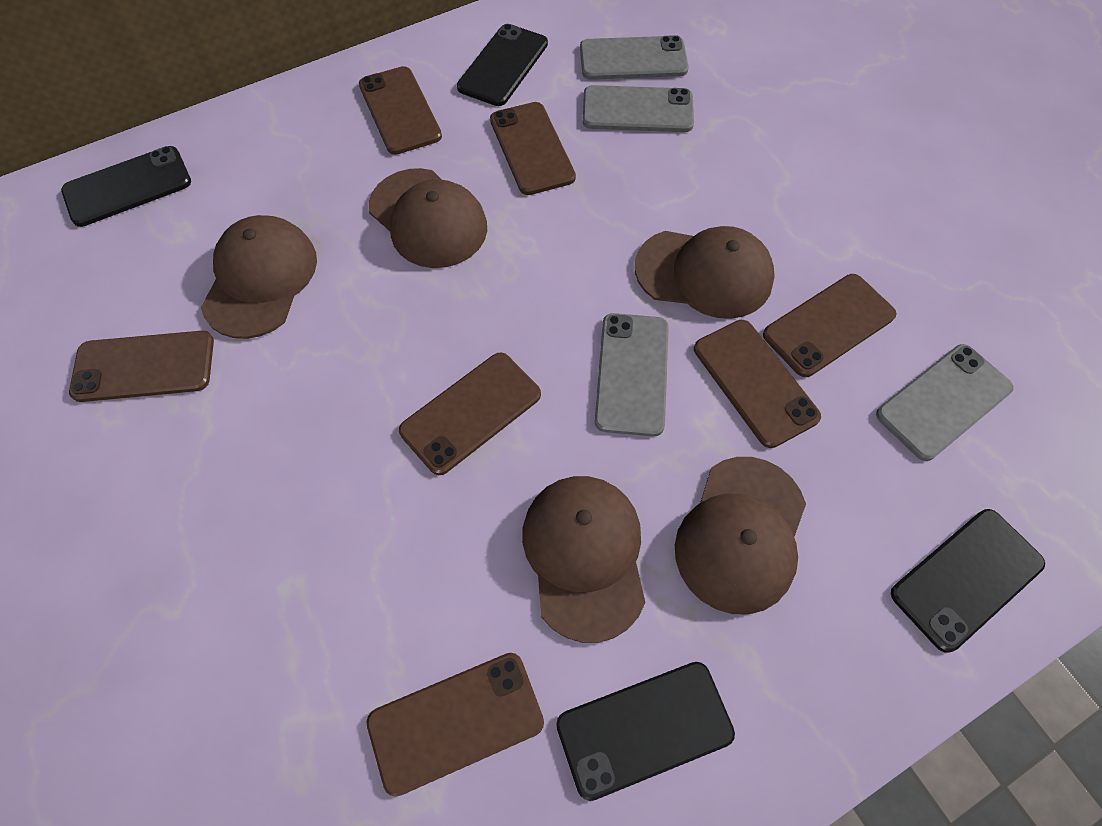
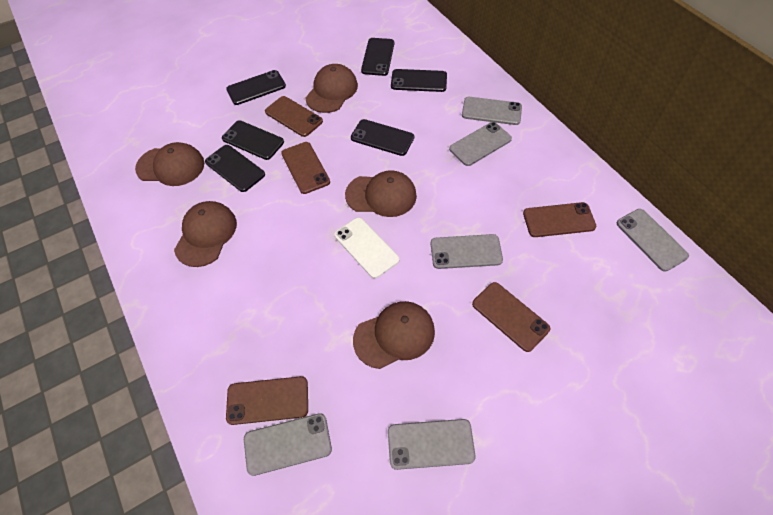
black phone: [61,146,191,227] [457,24,548,106] [556,662,735,801] [891,509,1045,653] = 4 -> [205,145,265,192] [222,120,284,160] [226,70,286,105] [351,119,414,156] [361,38,394,76] [391,69,447,92] = 6
brown phone: [69,331,214,402] [359,66,442,155] [366,653,544,796] [399,352,541,475] [490,102,576,195] [694,320,821,448] [763,274,897,377] = 7 -> [226,376,308,425] [265,96,323,137] [281,142,330,194] [472,282,550,352] [523,202,597,237] = 5
grey phone: [580,35,689,80] [583,85,694,132] [595,313,669,436] [876,344,1014,461] = 4 -> [244,413,332,476] [388,419,476,470] [431,234,503,269] [449,122,512,166] [462,97,522,125] [617,209,689,272] = 6
white phone: none = 0 -> [334,217,399,279] = 1

